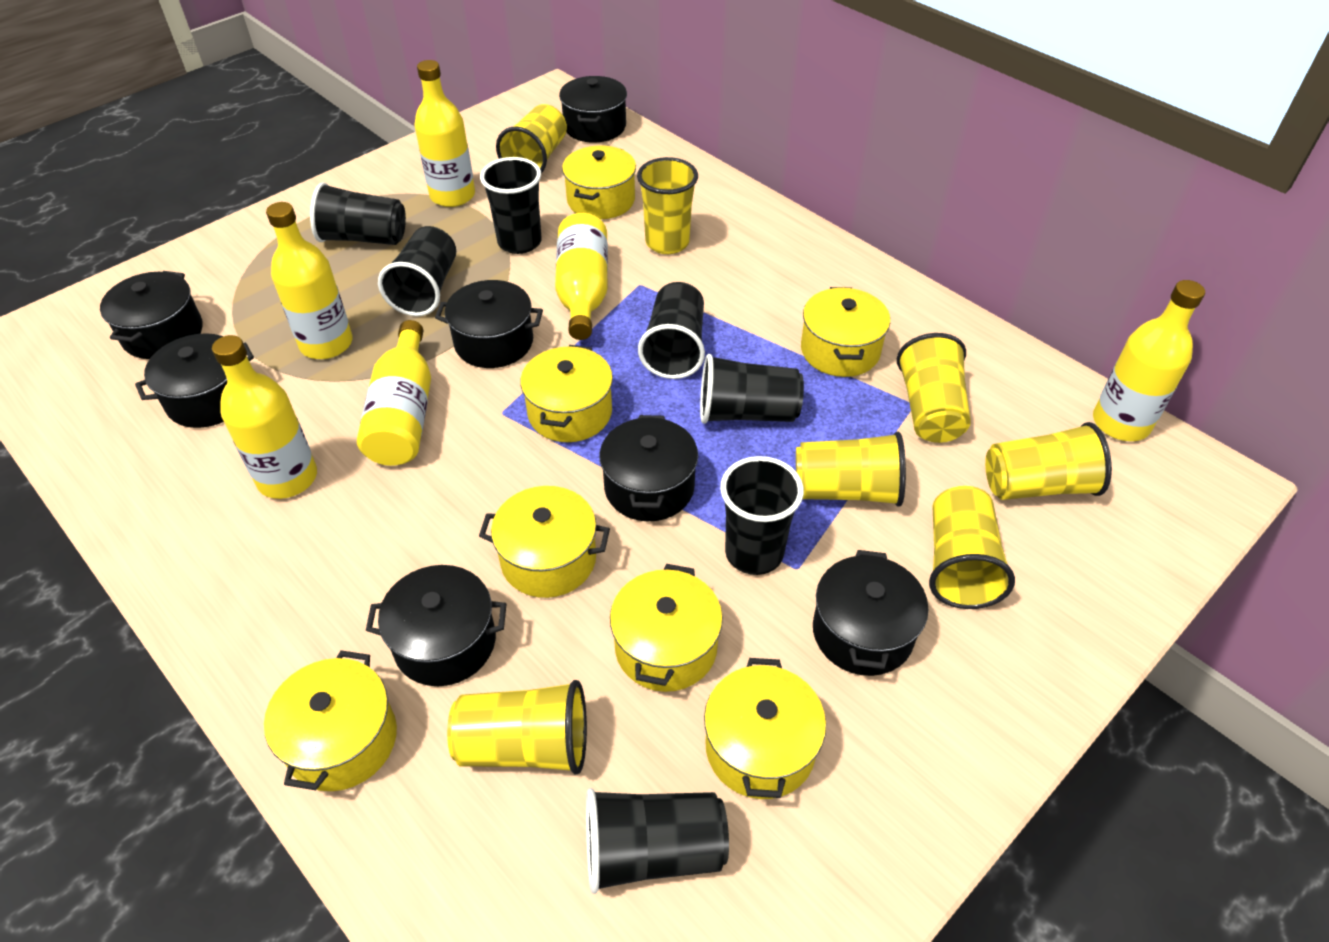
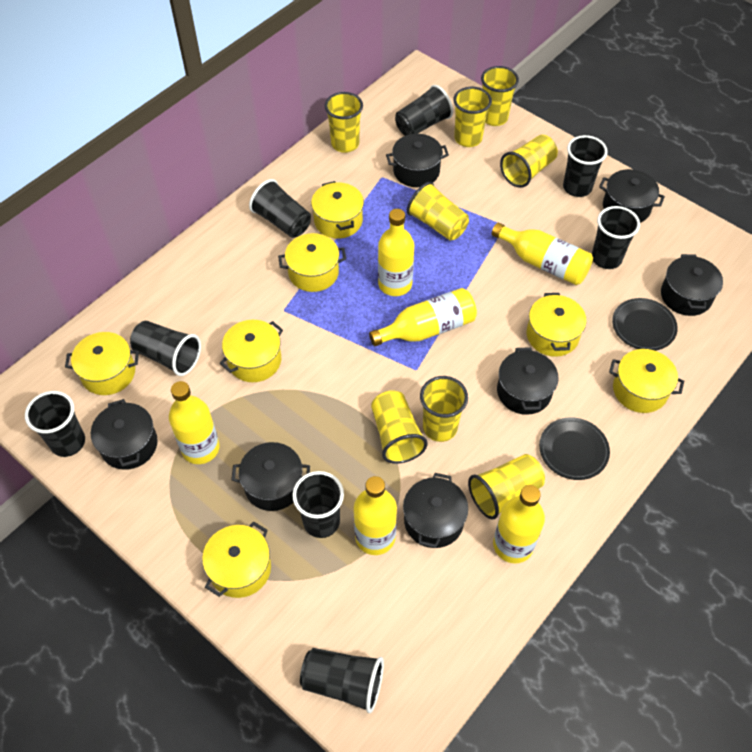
black cup: [310,182,406,245] [378,226,456,316] [480,157,542,254] [586,788,729,894] [638,282,705,379] [700,354,804,424] [720,456,804,575] = 7 -> [25,391,85,457] [130,321,201,376] [249,179,311,238] [292,471,344,538] [300,648,384,713] [395,85,453,136] [563,135,608,197] [592,206,640,269] = 8
black plate: none = 0 -> [539,417,610,480] [612,298,678,351] = 2
yellow cup: [447,680,587,775] [496,104,567,173] [637,157,698,254] [796,432,906,507] [897,333,971,443] [929,486,1015,609] [985,422,1112,500] = 7 -> [325,92,363,153] [371,390,428,464] [407,182,469,241] [420,376,468,442] [453,87,492,147] [468,454,545,520] [481,66,519,126] [500,135,558,188] = 8

